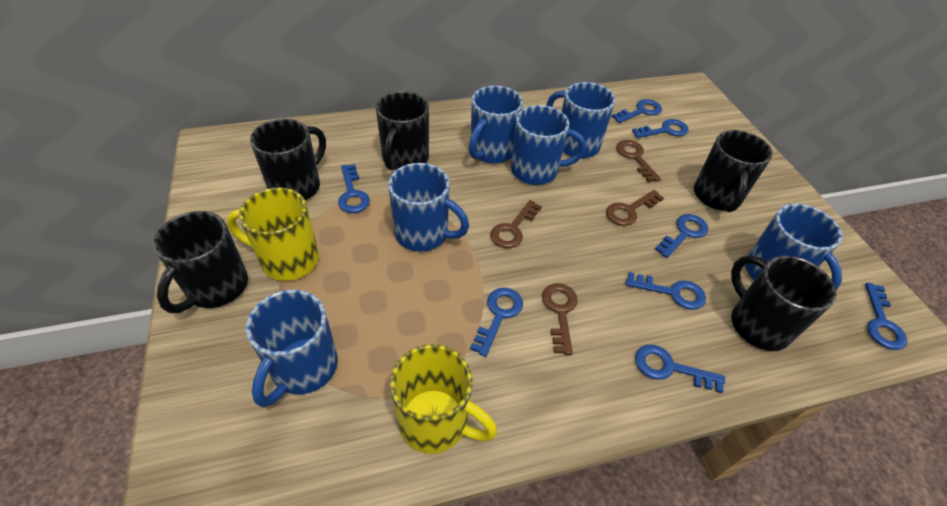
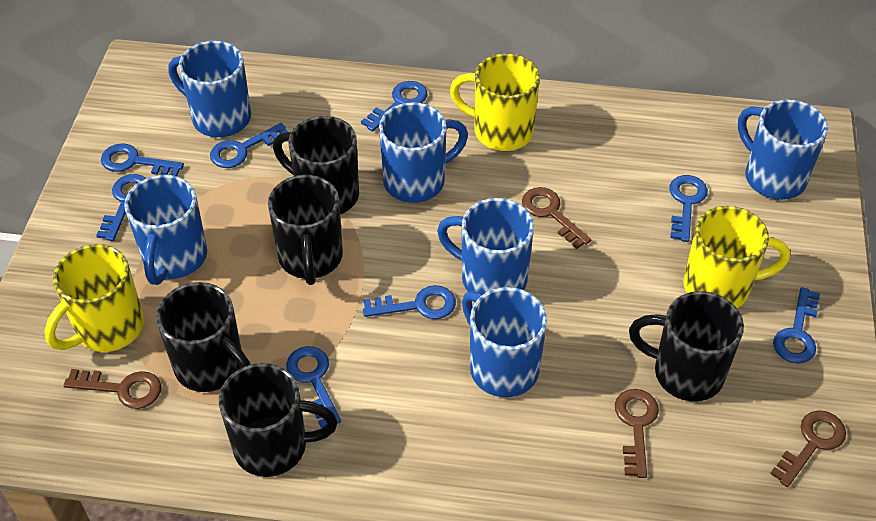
yellow mug: [227,187,319,281] [390,344,497,454] = 2 -> [45,244,144,352] [450,54,540,151] [683,206,790,308] = 3

